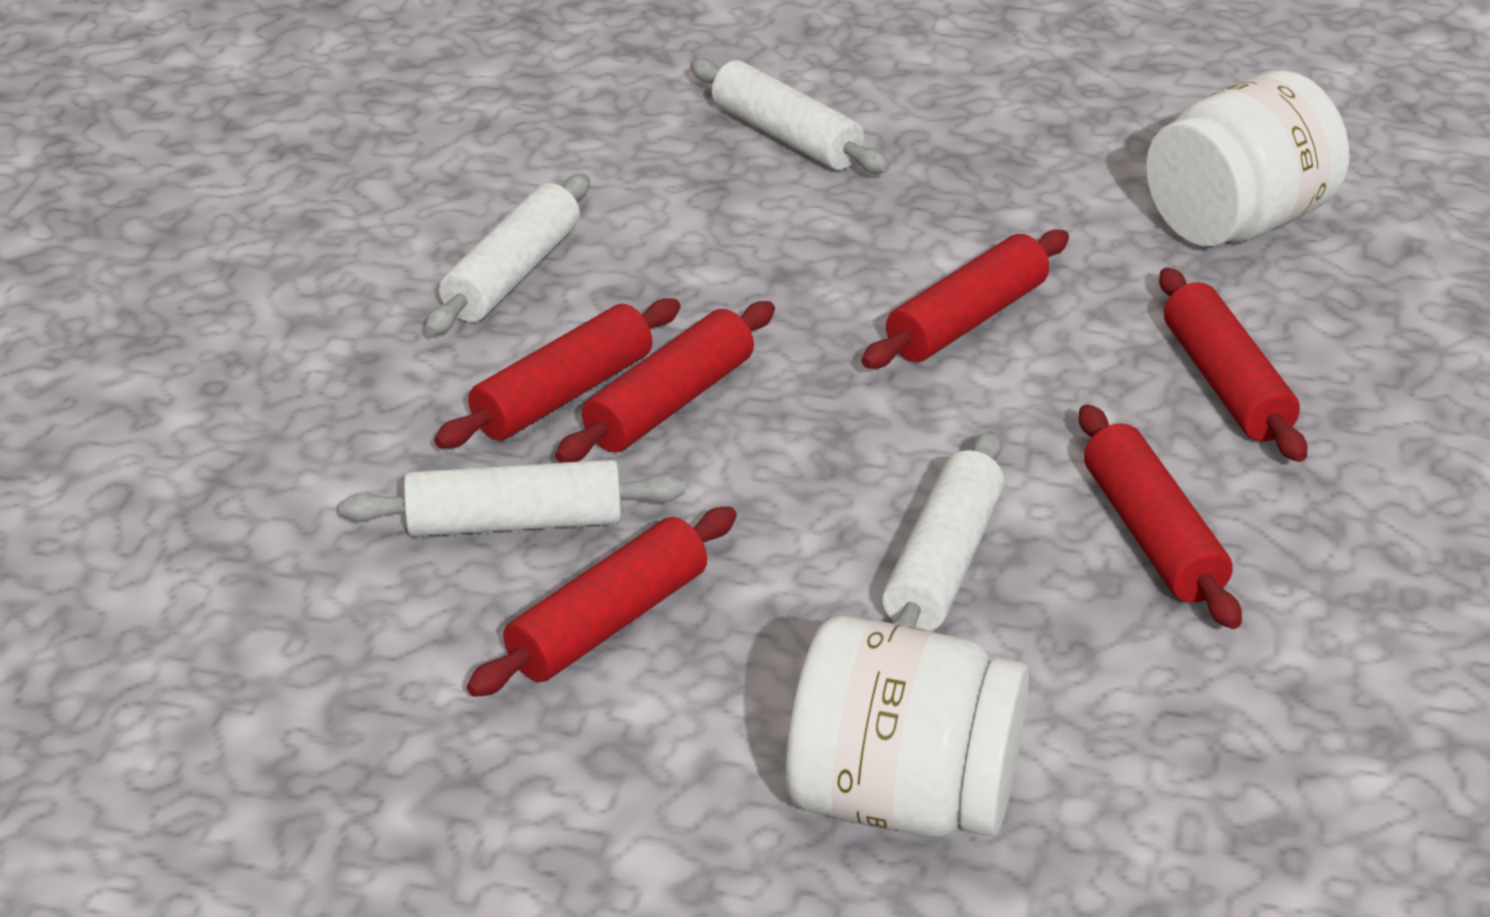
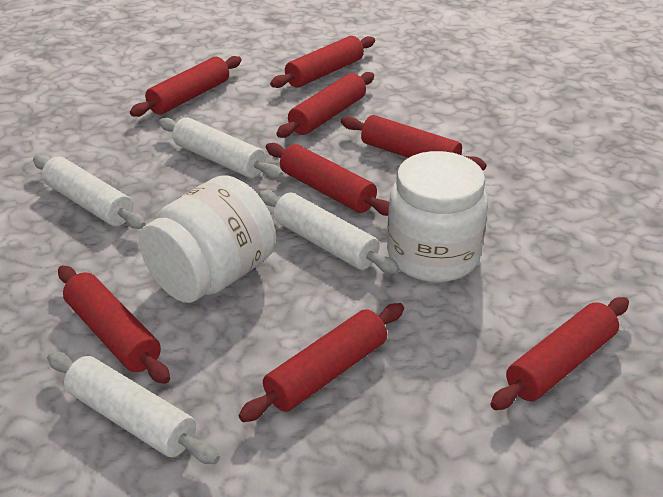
red rolling pin: [434,298,681,449] [467,507,737,697] [555,301,775,463] [862,229,1069,369] [1079,404,1242,629] [1159,268,1307,462] = 6 -> [58,265,170,384] [130,56,242,117] [238,303,404,422] [266,143,389,216] [270,36,375,88] [276,72,374,138] [341,115,487,170] [490,297,629,410] = 8

